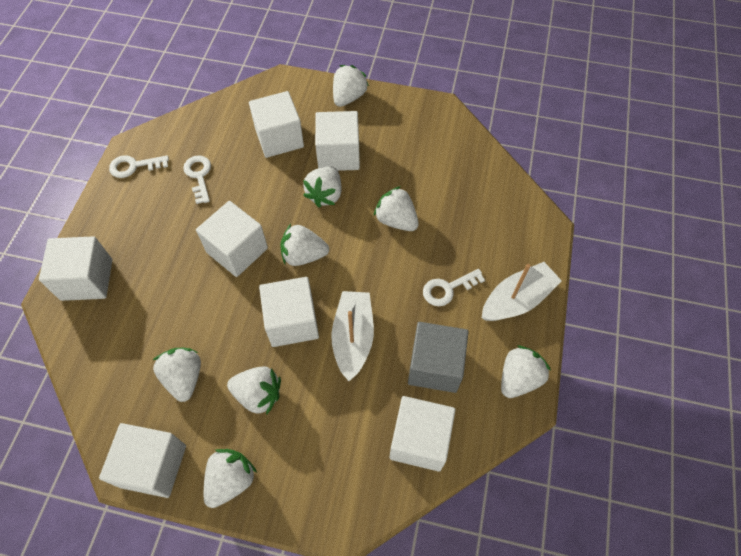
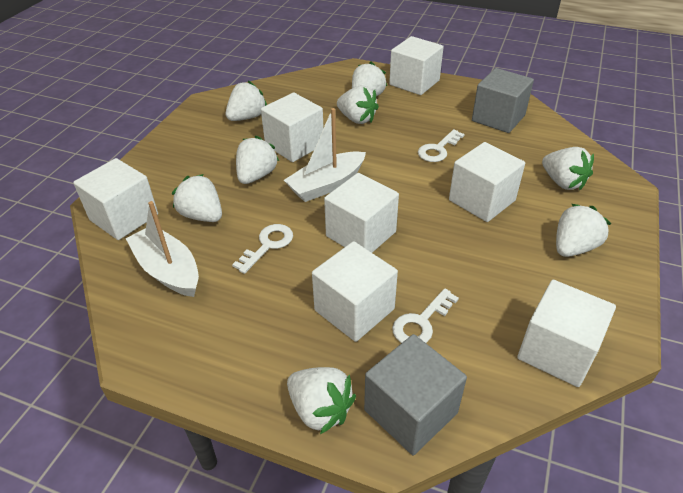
grey cube: [408,322,468,393] = 1 -> [364,334,467,455] [472,68,534,133] = 2

